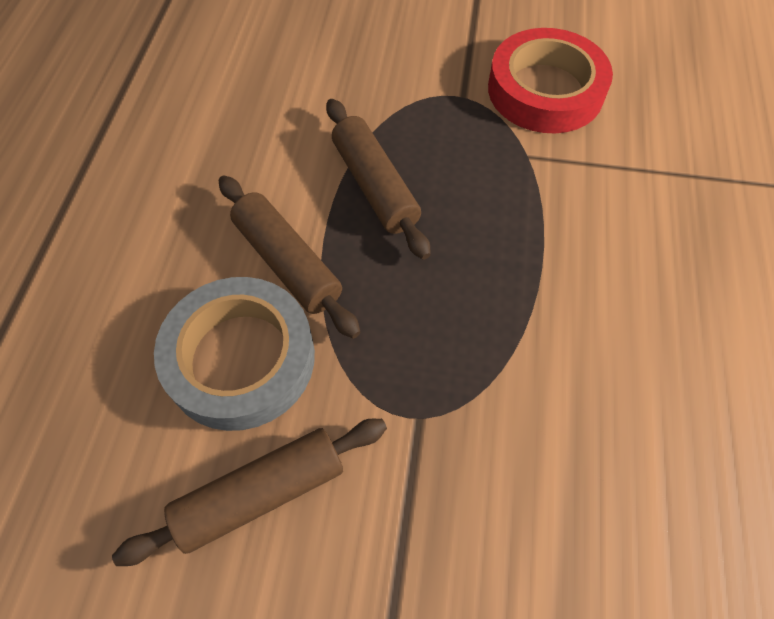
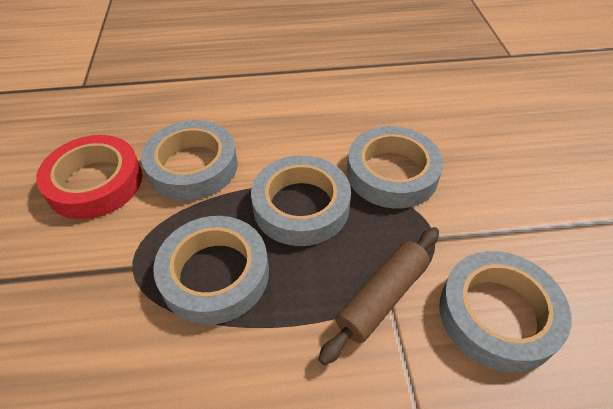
brown rolling pin: [112,419,387,566] [219,176,361,339] [326,99,431,260] = 3 -> [318,227,439,365] = 1
grey tape: [154,277,315,431] = 1 -> [141,120,238,201] [154,216,269,325] [251,155,351,246] [347,126,443,209] [440,251,572,373] = 5

